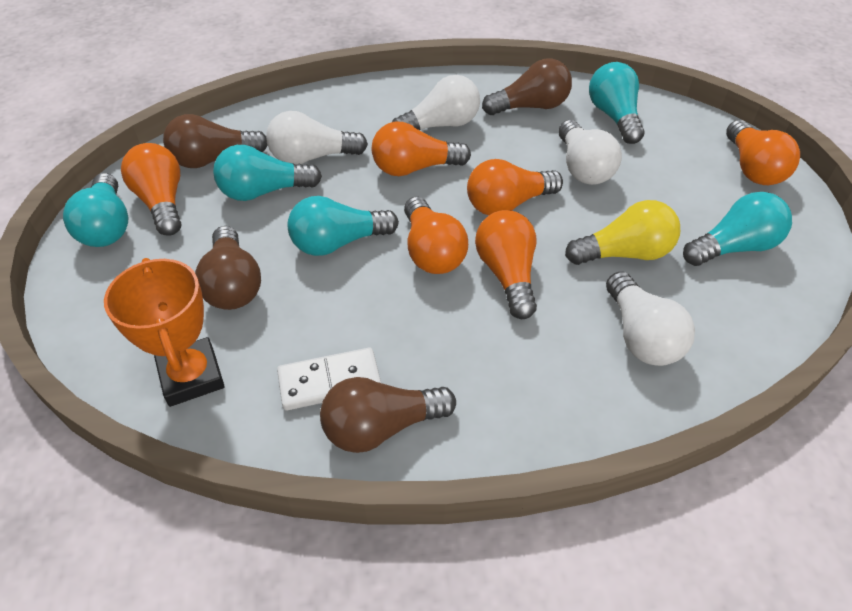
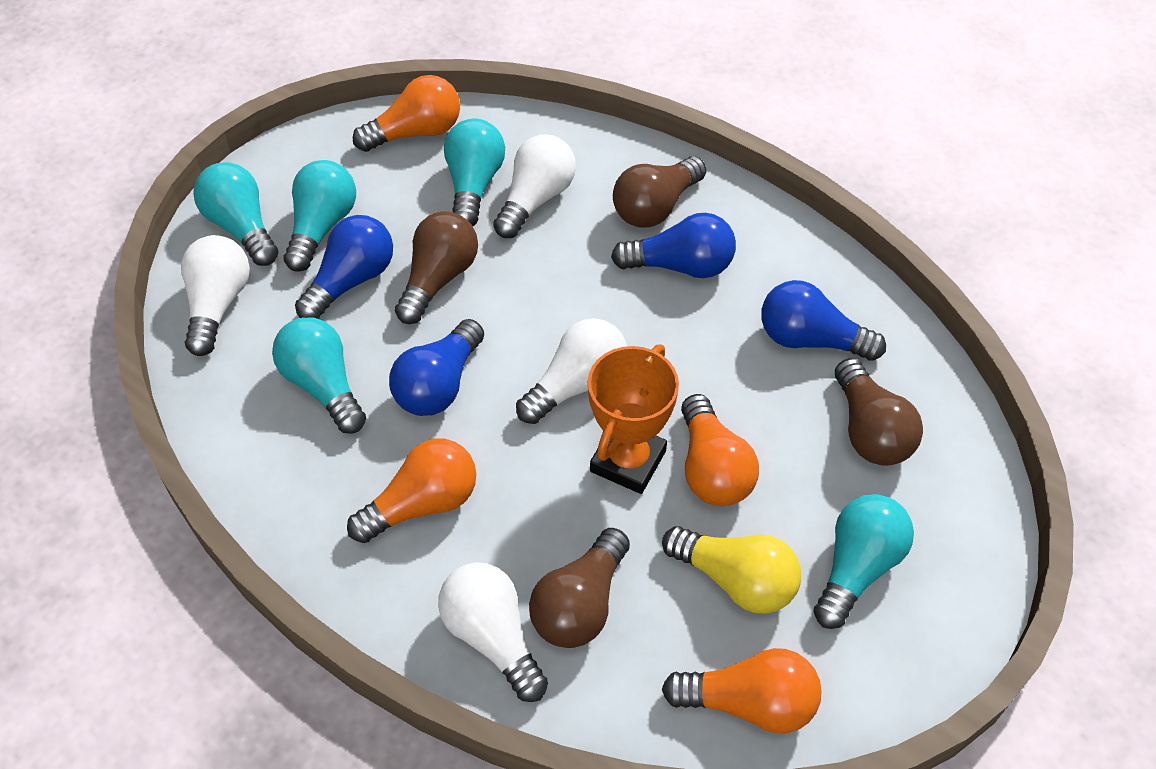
blue light bulb: none = 0 -> [295,215,393,319] [389,319,484,416] [611,213,736,278] [761,280,886,361] = 4
orange light bulb: [121,143,181,236] [372,121,471,176] [404,197,468,274] [467,159,563,215] [475,210,537,319] [726,120,800,185] = 6 -> [347,439,476,543] [353,75,460,152] [662,648,822,733] [681,394,759,506] = 4
white domino: [277,347,381,411] = 1 -> none = 0

